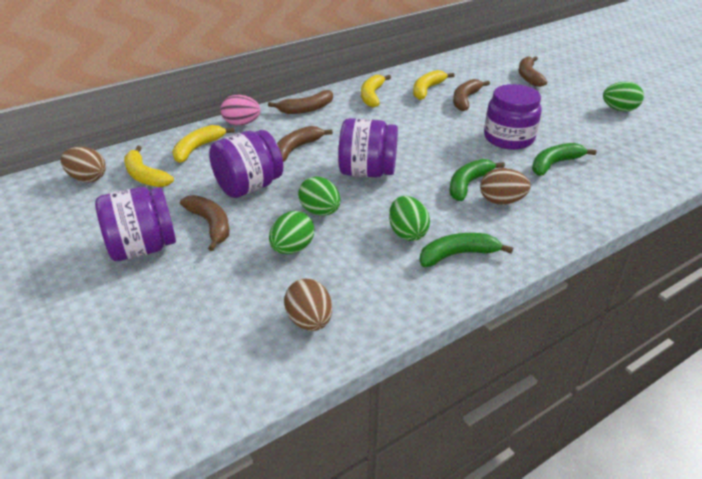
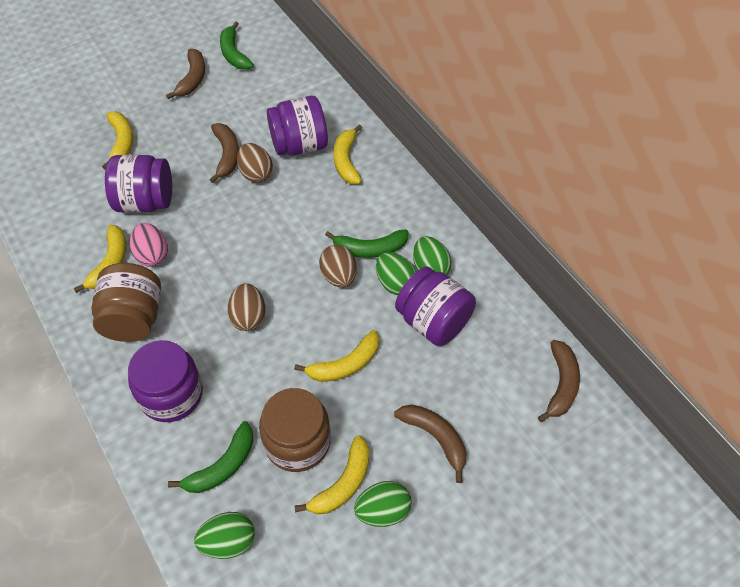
brown banana: [180,195,230,251] [268,90,333,114] [277,126,333,162] [453,79,490,111] [519,56,547,87] = 5 -> [166,49,205,99] [210,123,239,183] [394,405,467,483] [538,340,580,422] = 4
brown jar: none = 0 -> [91,263,161,342] [259,388,331,472] = 2
yellow banana: [124,146,174,187] [172,125,235,163] [361,75,391,108] [413,70,454,100] = 4 -> [73,225,126,293] [102,111,133,170] [294,330,379,382] [295,435,369,514] [334,124,362,184] = 5

